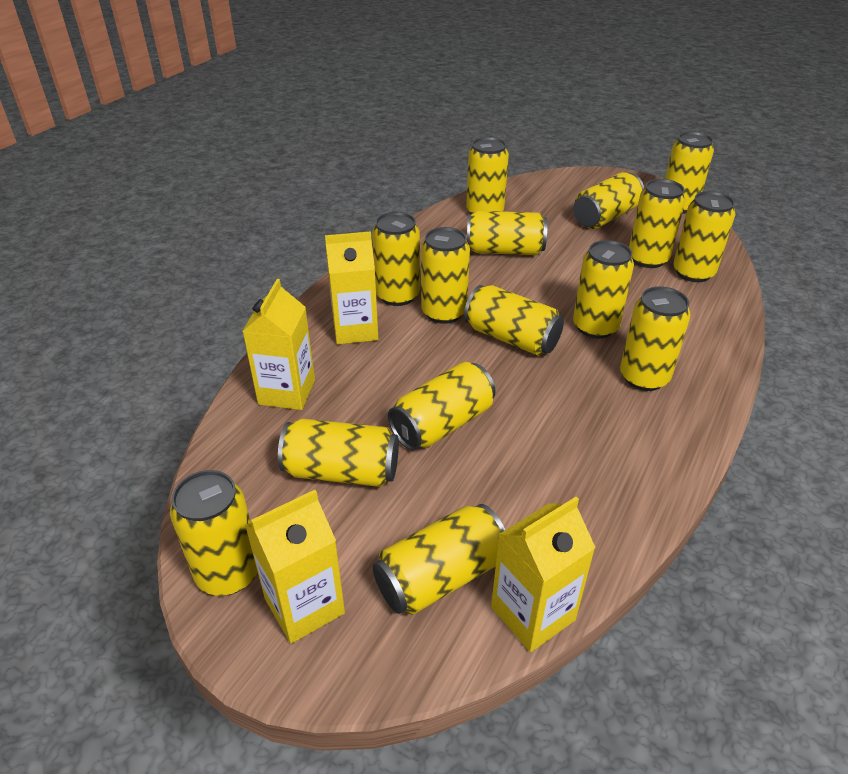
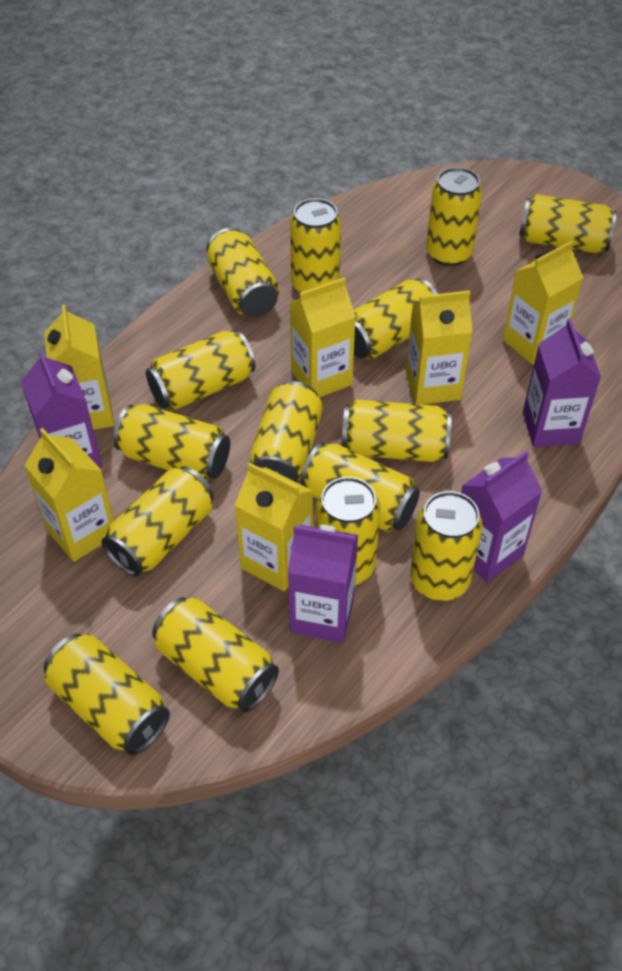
purple carton: none = 0 -> [21,350,102,468] [288,525,358,643] [461,451,543,583] [523,319,601,447] = 4
yellow carton: [242,279,315,410] [245,490,345,644] [325,231,378,344] [491,497,596,652] = 4 -> [24,428,114,562] [44,304,114,430] [234,463,313,592] [289,278,356,398] [406,290,473,405] [503,241,583,365] = 6

